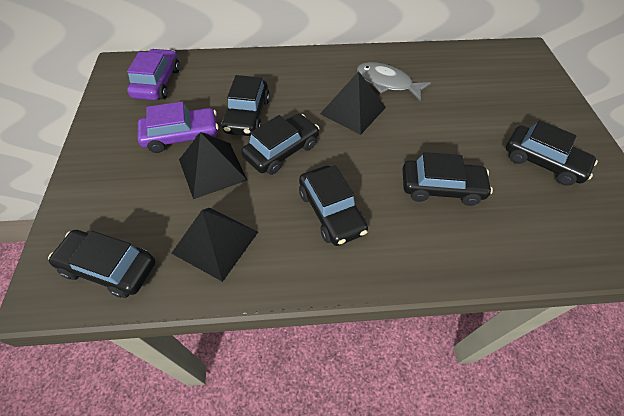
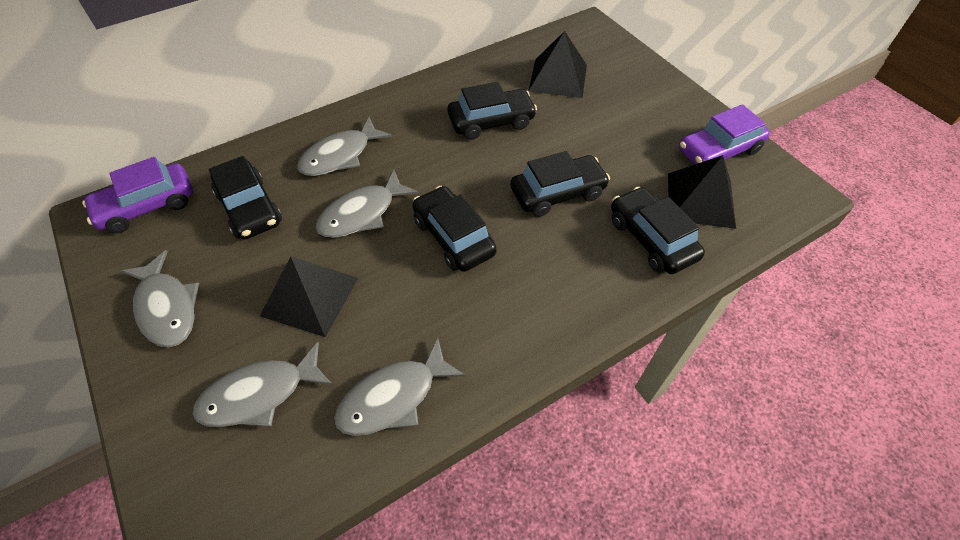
black car: [48,230,155,298] [222,75,270,136] [241,114,319,175] [299,165,368,246] [402,152,493,206] [506,120,598,186] = 6 -> [209,156,282,240] [413,186,497,272] [447,82,537,140] [510,151,610,217] [611,187,705,274] = 5
grey fish: [357,62,431,101] = 1 -> [121,250,199,347] [193,342,333,427] [297,117,392,176] [316,170,419,238] [334,338,466,436] = 5

